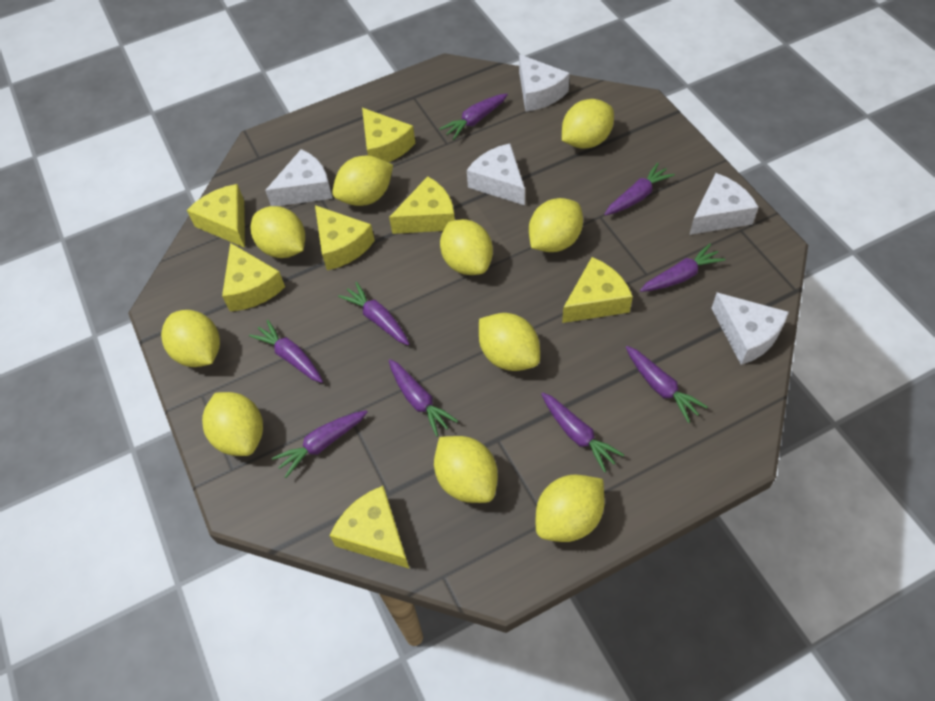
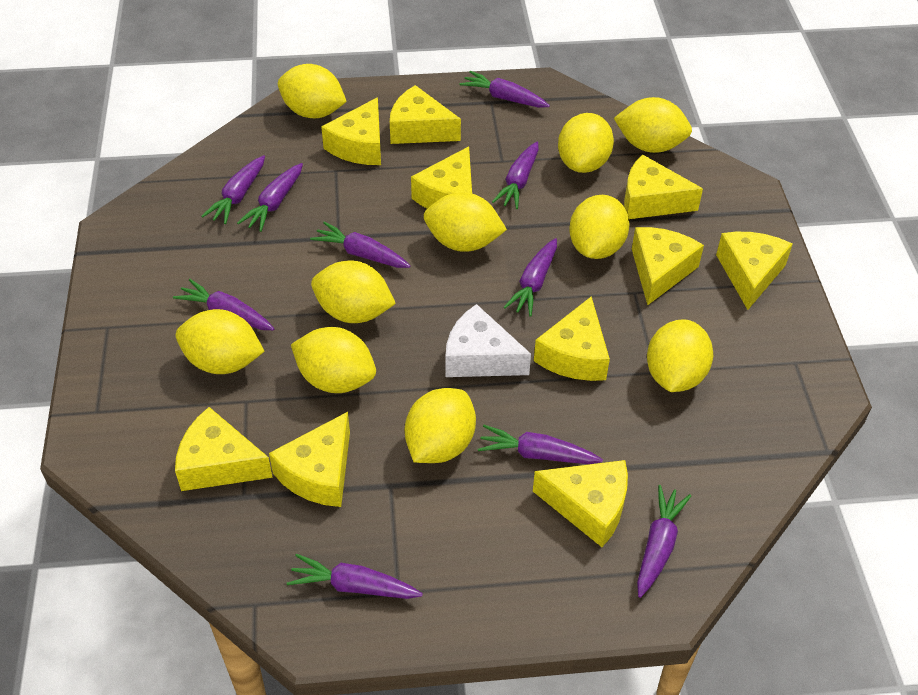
purple carrot: [249,319,323,383] [272,410,367,478] [338,282,409,345] [389,359,458,437] [440,93,508,140] [541,392,624,473] [604,163,675,215] [626,346,708,423] [640,244,725,292] = 9 -> [173,279,274,330] [201,155,265,224] [237,163,303,232] [287,554,423,599] [310,221,411,268] [460,71,550,108] [478,425,603,464] [492,142,539,209] [503,238,557,317] [637,485,691,598] = 10
white cheese: [265,149,333,206] [467,143,525,205] [519,54,570,111] [689,173,759,235] [711,293,789,365] = 5 -> [445,304,531,377] = 1
yellow cheese: [187,184,245,248] [222,243,285,312] [315,205,375,270] [329,486,410,569] [362,108,415,162] [389,176,455,234] [562,257,633,323] = 7 -> [175,407,273,491] [269,412,350,507] [321,97,381,165] [390,85,461,144] [411,146,472,209] [533,460,628,547] [534,296,610,381] [624,155,703,219] [632,227,704,305] [716,232,793,310] = 10

